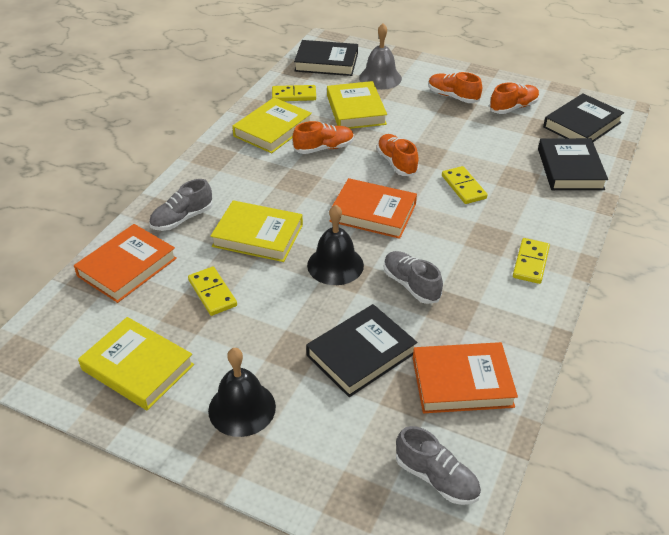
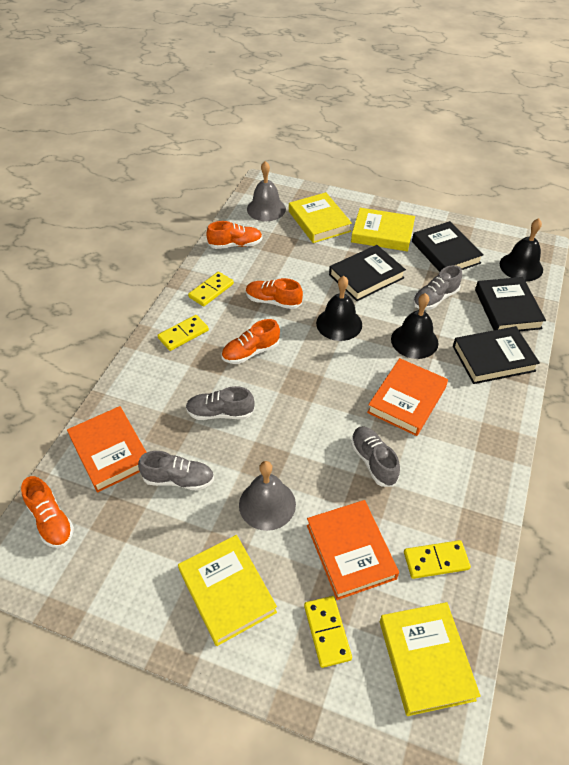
black bell: [208,348,276,437] [307,204,364,285] = 2 -> [316,276,362,341] [391,293,438,359] [500,218,543,281] = 3
grey bell: [359,23,402,90] = 1 -> [239,461,296,531] [247,161,286,221] = 2
grey shoe: [149,179,213,231] [384,251,443,304] [396,426,481,505] = 3 -> [138,451,214,491] [186,386,255,420] [351,426,400,487] [413,265,462,310] = 4

